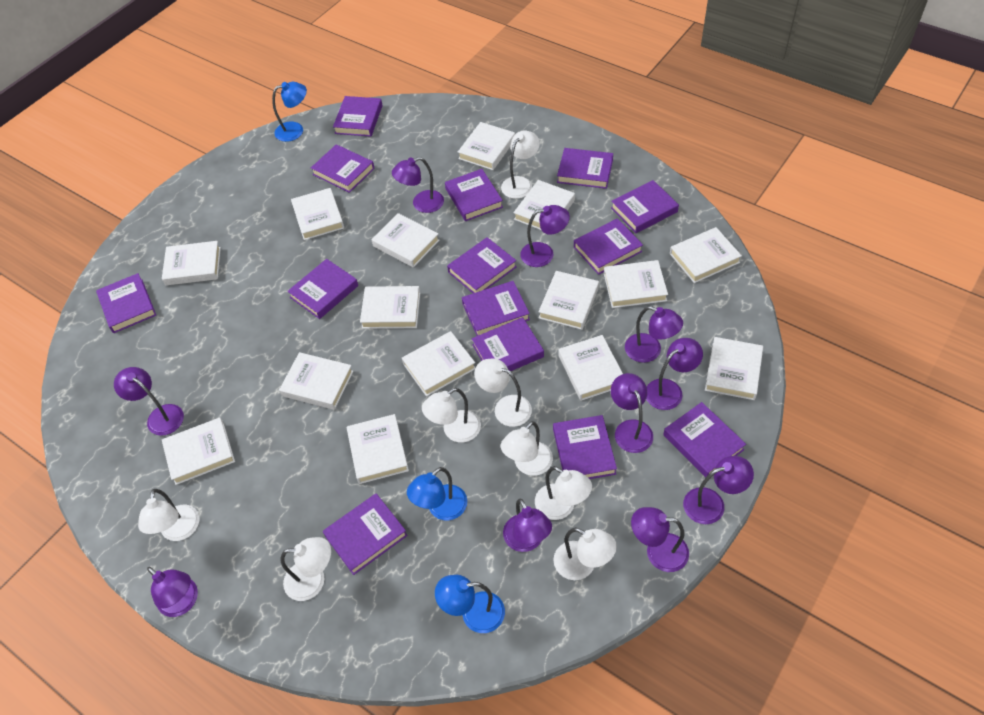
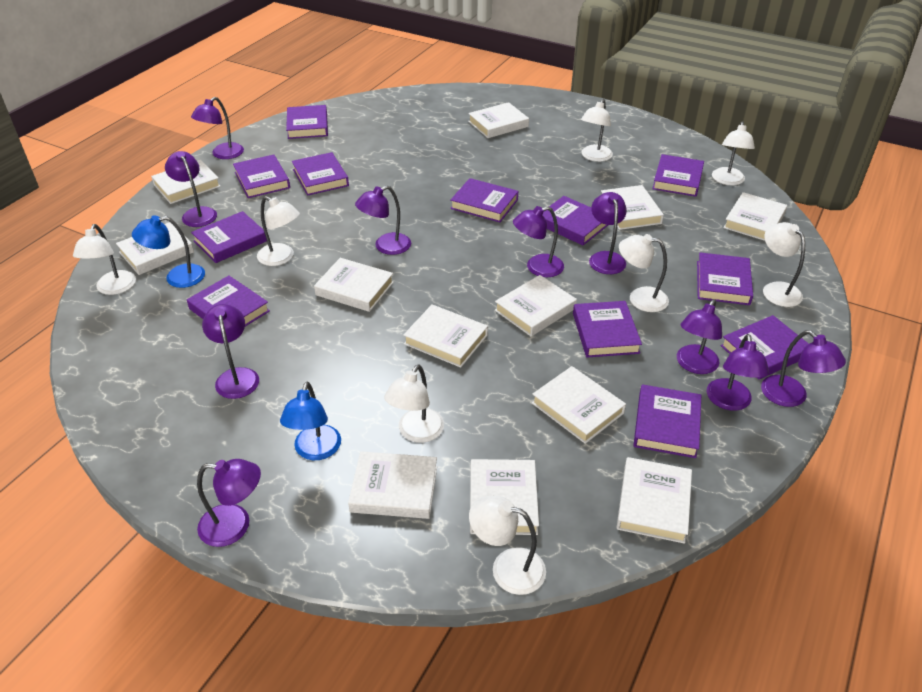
blue lamp: [272,82,307,142] [407,467,467,521] [435,575,505,633] = 3 -> [132,215,205,288] [280,381,341,460] = 2
purple book: [96,273,156,333] [287,259,358,319] [311,144,375,193] [323,493,408,575] [333,96,382,137] [445,169,503,221] [447,237,517,293] [462,281,530,336] [472,317,544,371] [553,415,617,479] [557,148,613,189] [574,218,643,275] [611,180,679,233] [663,402,746,477] = 14 -> [187,276,270,326] [191,211,267,263] [233,154,290,198] [286,105,328,139] [292,152,349,196] [450,178,518,222] [542,196,608,245] [573,301,642,357] [634,384,701,458] [653,154,704,197] [697,252,753,305] [720,315,809,379] = 12
white book: [162,241,221,285] [162,418,235,485] [279,352,353,410] [291,188,344,240] [347,414,409,484] [360,286,420,329] [371,213,440,268] [402,331,475,397] [458,122,515,170] [513,180,575,230] [538,271,599,330] [558,335,623,401] [604,260,668,308] [670,227,742,283] [705,337,763,400] = 15 -> [116,222,194,275] [151,160,221,204] [314,258,394,312] [348,451,437,519] [403,304,488,368] [468,102,529,138] [470,459,539,535] [495,275,577,336] [532,366,626,444] [601,185,664,230] [616,457,692,544] [723,192,787,241] = 12

